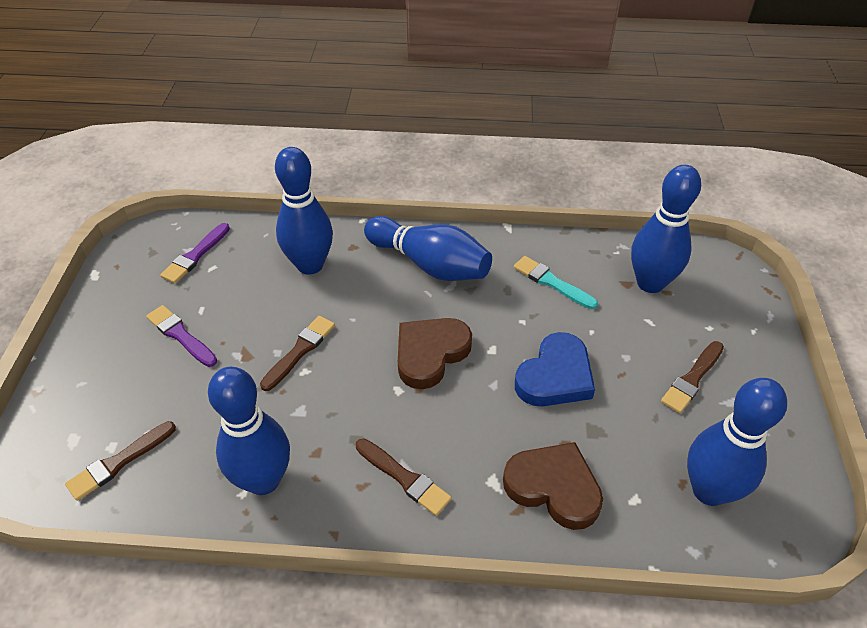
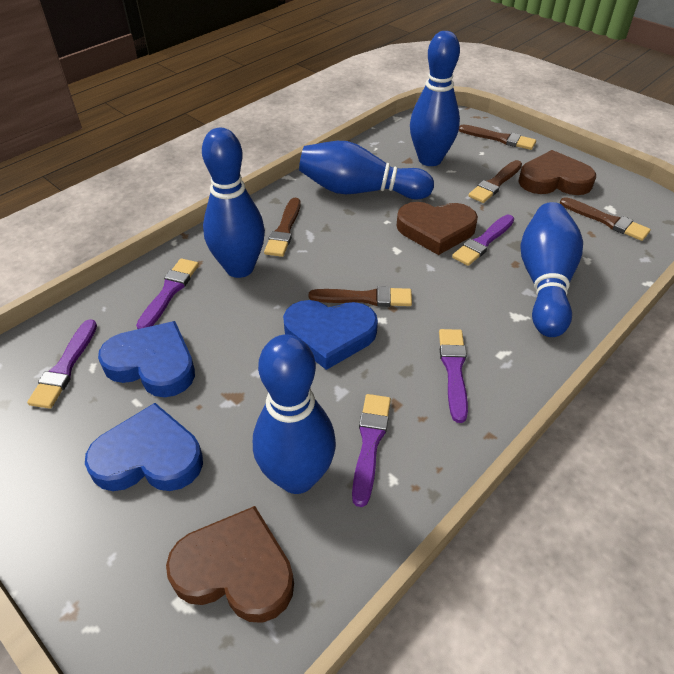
blue heart: [515,332,595,406] = 1 -> [85,403,203,491] [98,321,195,397] [283,300,378,370] = 3
brown brush: [65,421,176,501] [260,316,335,391] [356,438,452,516] [661,341,724,413] = 4 -> [264,198,301,257] [309,286,412,307] [459,124,536,150] [468,160,522,203] [560,197,651,241] = 5
brown heart: [398,318,472,389] [503,442,603,530] = 2 -> [166,506,294,623] [396,202,478,255] [518,150,596,195] = 3
purple brush: [146,305,217,367] [160,223,230,283] = 2 -> [27,319,97,409] [136,258,199,329] [352,394,391,507] [439,329,468,423] [452,215,514,266] = 5
turquoise brush: [514,256,598,309] = 1 -> none = 0

